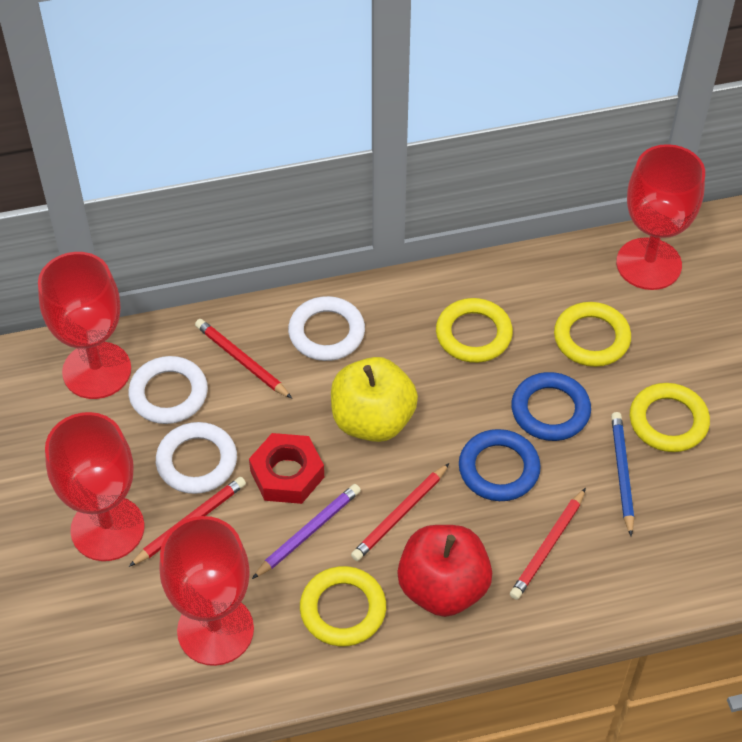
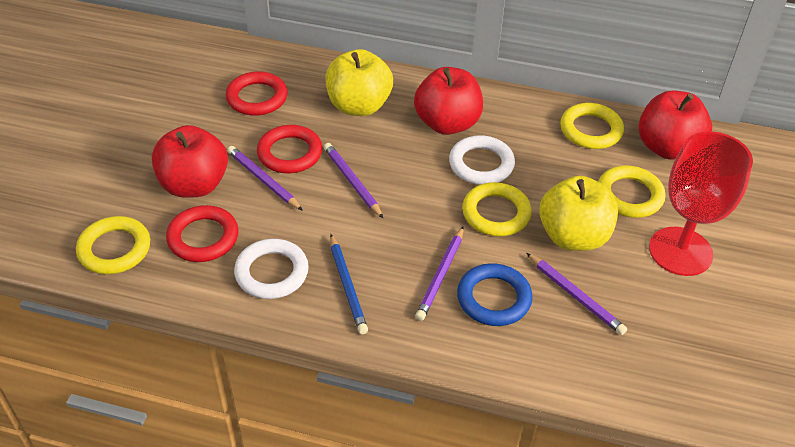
blue ring: [459,429,541,501] [511,372,591,441] = 2 -> [457,263,533,326] = 1
purple pencil: [252,484,361,579] = 1 -> [227,146,303,211] [324,143,383,218] [415,226,464,321] [527,253,627,335] = 4
red apple: [397,525,492,617] = 1 -> [152,125,228,198] [414,67,483,135] [638,90,712,160] = 3
red goblet: [38,252,131,399] [45,412,145,561] [159,516,254,666] [616,144,705,290] = 4 -> [649,131,753,276] = 1
red nut: [249,433,324,504] = 1 -> none = 0
red pencil: [129,477,246,567] [195,319,292,398] [351,463,449,561] [510,488,586,600] = 4 -> none = 0
red ring: none = 0 -> [166,205,239,262] [226,71,288,116] [257,125,323,173] = 3
white ring: [128,356,208,424] [156,422,237,494] [288,296,365,361] = 3 -> [234,239,309,299] [449,135,515,185] = 2
yellow apple: [331,357,418,442] = 1 -> [325,49,393,116] [539,176,618,251] = 2

